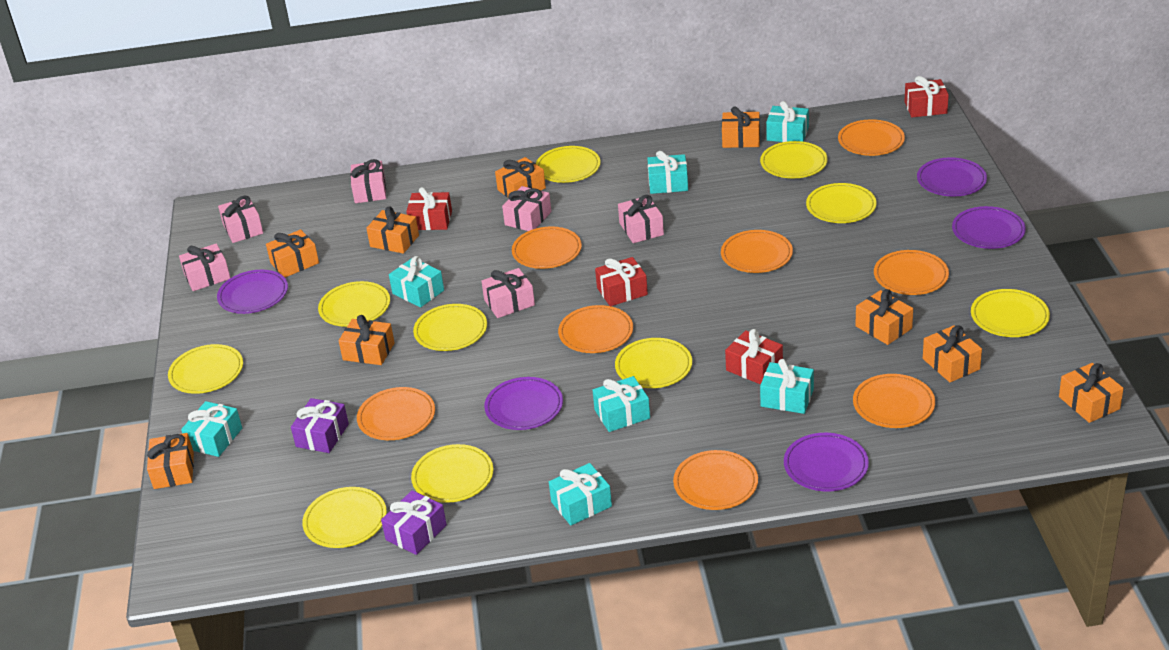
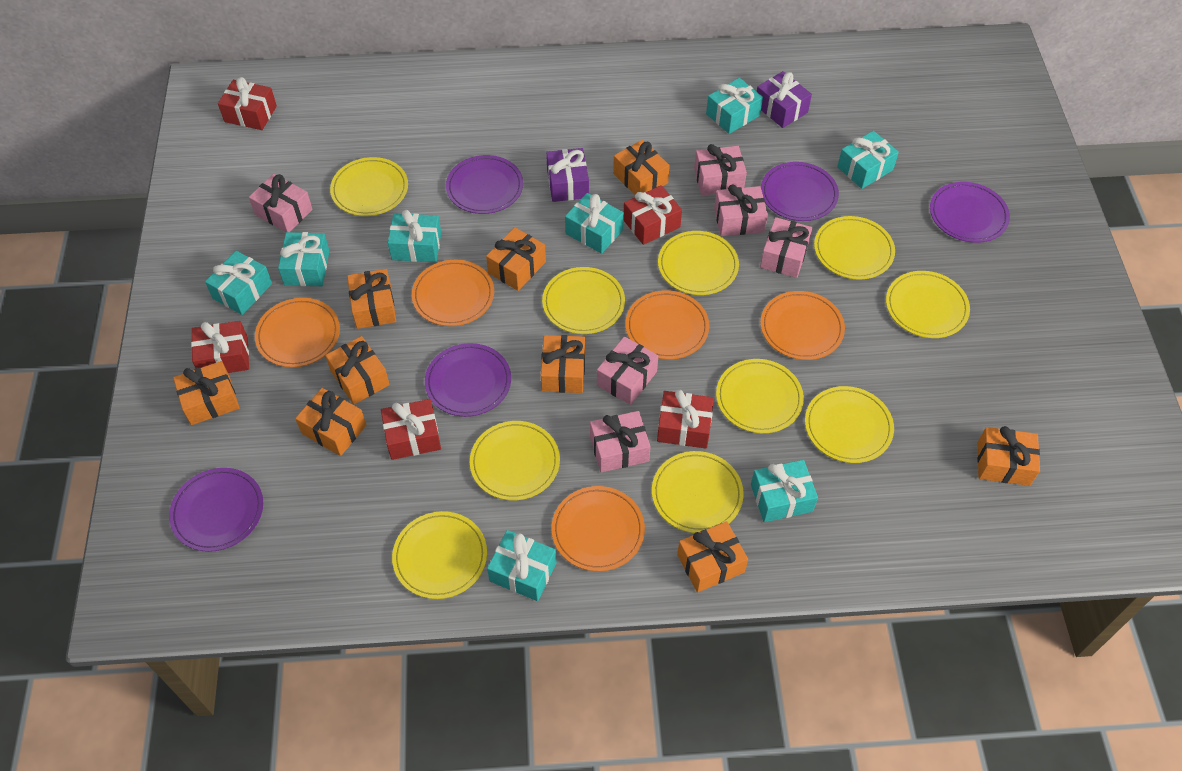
orange plate: [357,387,435,440] [512,227,582,269] [558,305,633,353] [673,450,758,510] [721,230,793,273] [838,119,905,156] [853,374,935,428] [874,250,949,295] = 8 -> [255,298,340,367] [412,260,494,326] [551,486,645,571] [625,290,709,360] [760,291,845,360] = 5
red gift: [406,187,452,230] [595,257,648,306] [725,329,783,385] [904,76,949,117] = 4 -> [191,321,249,373] [218,77,277,130] [381,399,441,460] [623,185,682,245] [657,390,714,449] = 5
turquoise gift: [181,401,242,457] [389,256,444,308] [549,463,612,525] [593,376,650,432] [647,151,688,194] [760,359,814,414] [766,101,809,142] = 7 -> [205,251,272,315] [278,232,330,286] [388,210,441,262] [487,530,557,601] [565,193,624,254] [706,78,763,134] [751,460,818,522] [837,131,899,189] = 8

